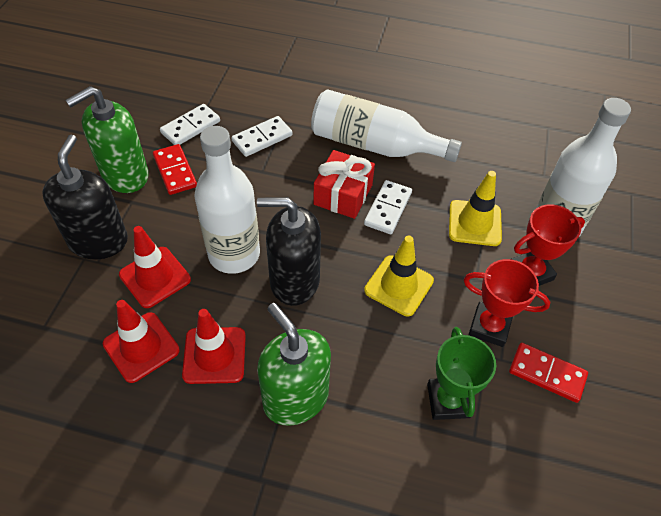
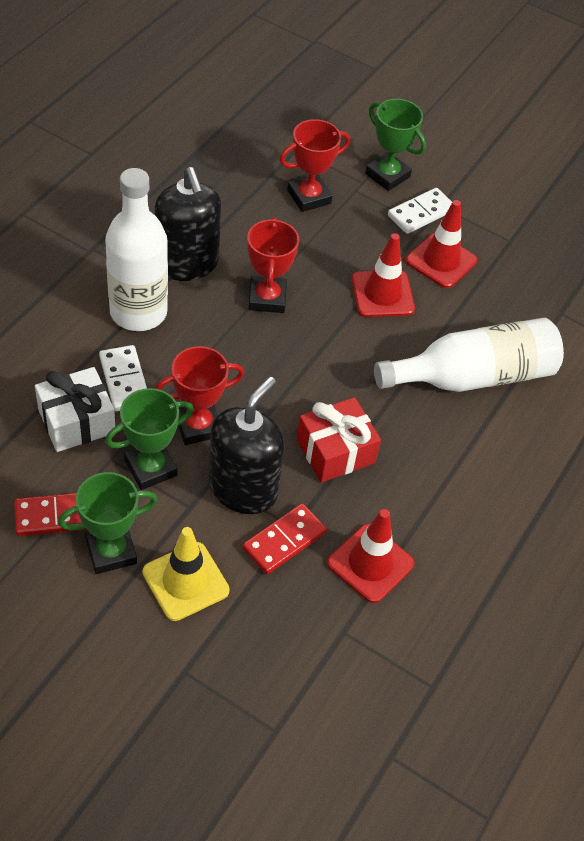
green soap dispenser: [65,86,149,193] [257,303,331,426] = 2 -> none = 0
green trophy: [427,327,496,420] = 1 -> [58,472,157,574] [105,388,194,490] [365,99,426,191] = 3
red trophy: [464,259,550,347] [511,204,585,286] = 2 -> [155,346,244,445] [247,217,299,313] [279,119,350,212] = 3
white bottle: [194,126,260,274] [311,89,462,162] [537,98,631,238] = 3 -> [105,168,168,331] [374,318,564,392] = 2
white domino: [160,104,220,145] [232,116,293,157] [364,180,412,234] = 3 -> [99,345,147,411] [388,188,452,234] = 2
white gift: none = 0 -> [35,367,115,452] = 1
yellow traffic cone: [364,235,434,317] [449,171,502,246] = 2 -> [142,527,230,621] = 1

